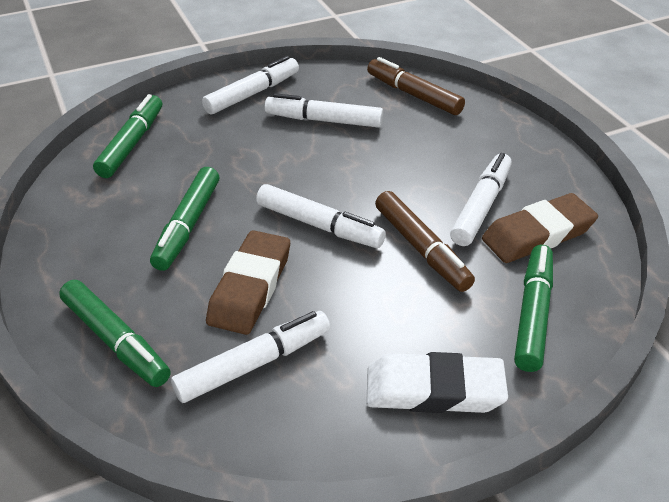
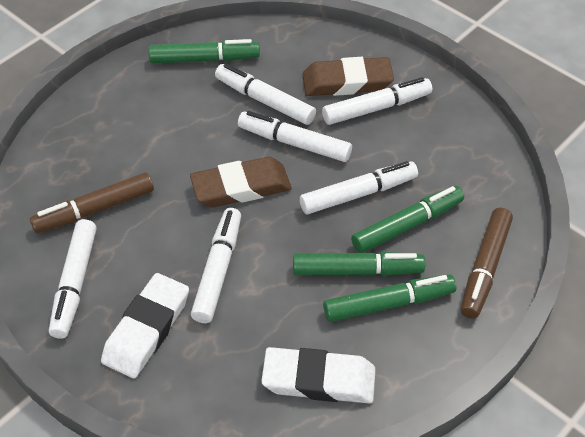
white eraser: [366,352,508,413] = 1 -> [101,273,189,378] [261,347,376,403] = 2
white marker: [171,311,330,403] [202,56,299,114] [256,184,386,248] [265,93,383,128] [450,153,512,246] = 5 -> [49,219,97,339] [191,208,241,323] [215,64,316,125] [238,111,352,162] [300,161,418,214] [322,77,432,125] = 6

